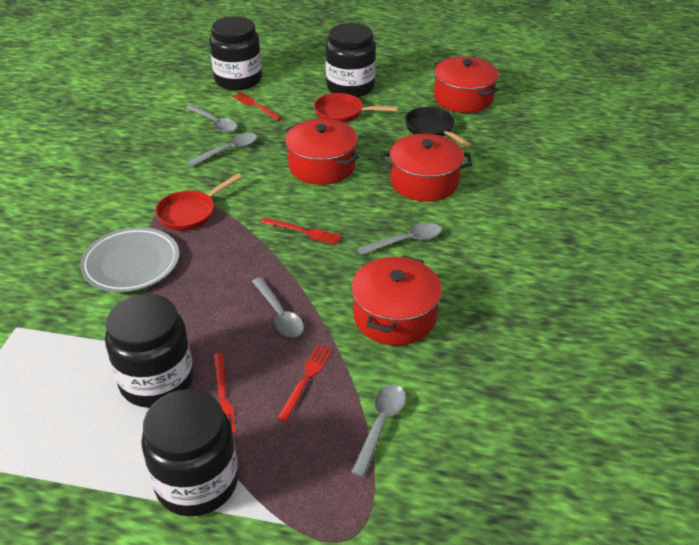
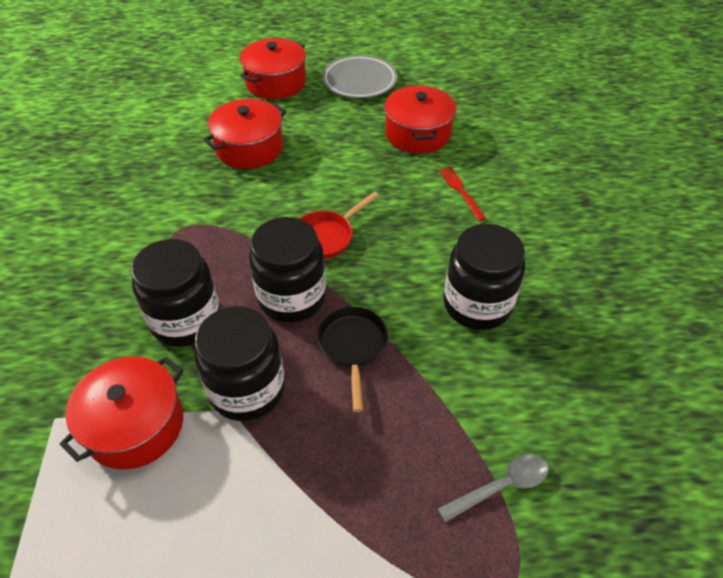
grey spoon: [186,104,237,133] [187,133,257,167] [252,277,304,337] [351,385,406,477] [357,223,441,255] = 5 -> [438,454,548,523] = 1
red fork: [213,353,236,434] [232,92,282,121] [261,218,342,245] [277,345,332,421] = 4 -> [439,167,486,221] = 1
red pan: [155,173,242,231] [314,93,398,123] = 2 -> [299,191,379,259] = 1

